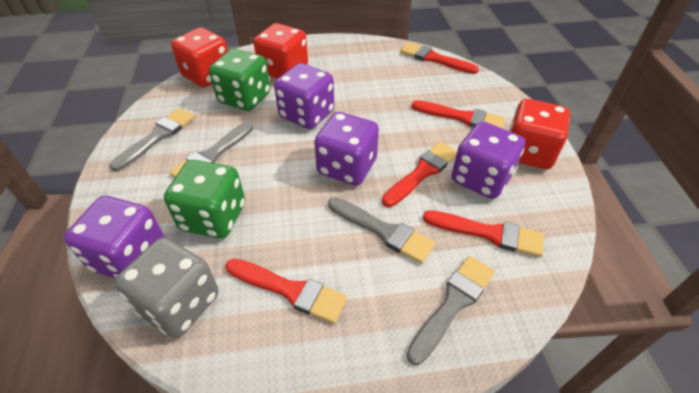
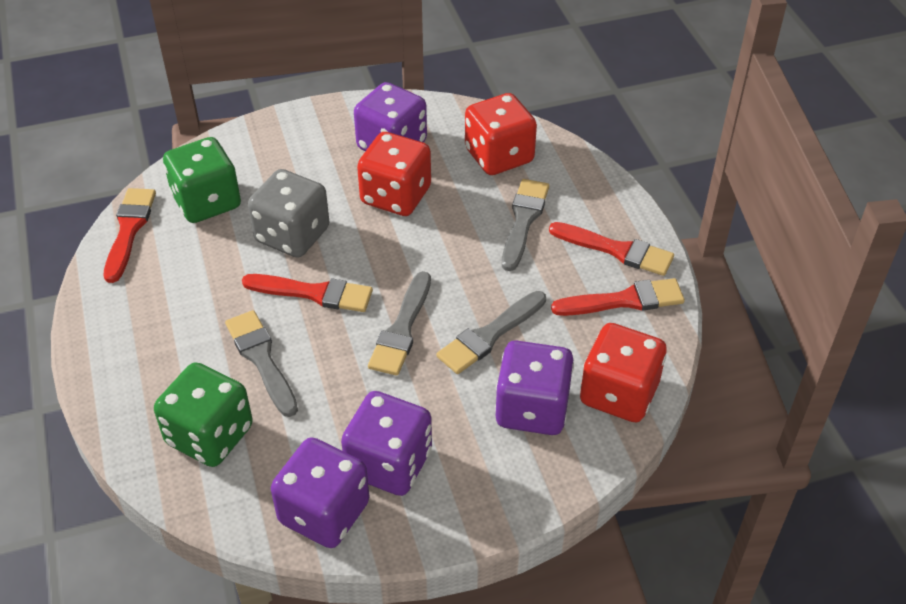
red brush: [225,259,347,324] [382,142,457,207] [400,42,479,74] [411,100,505,129] [423,210,544,257] = 5 -> [104,188,156,283] [242,274,373,312] [549,222,674,276] [551,278,685,316] = 4

